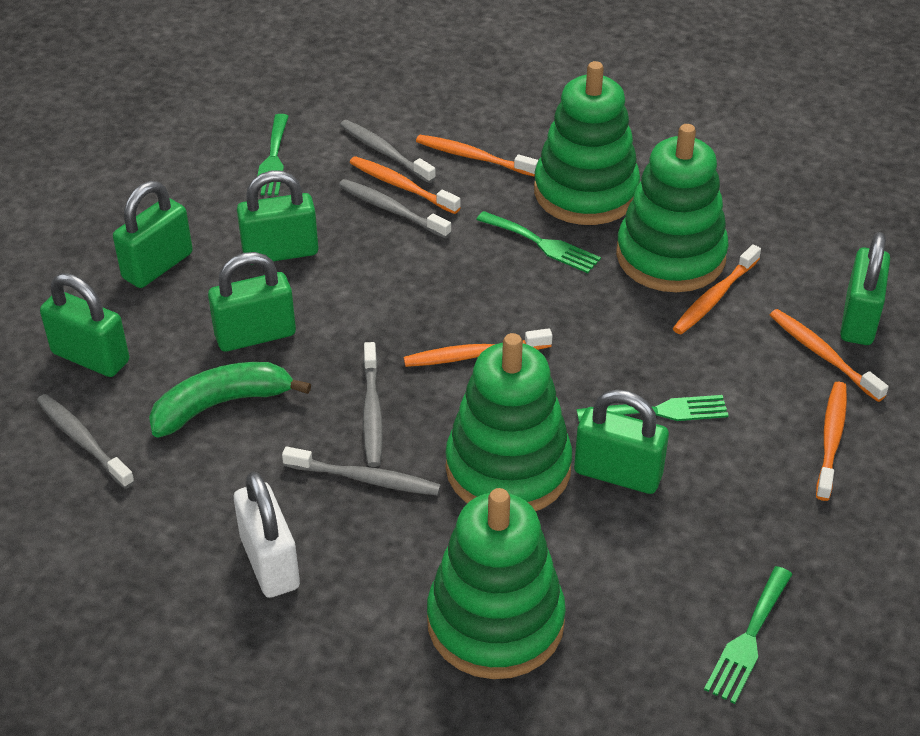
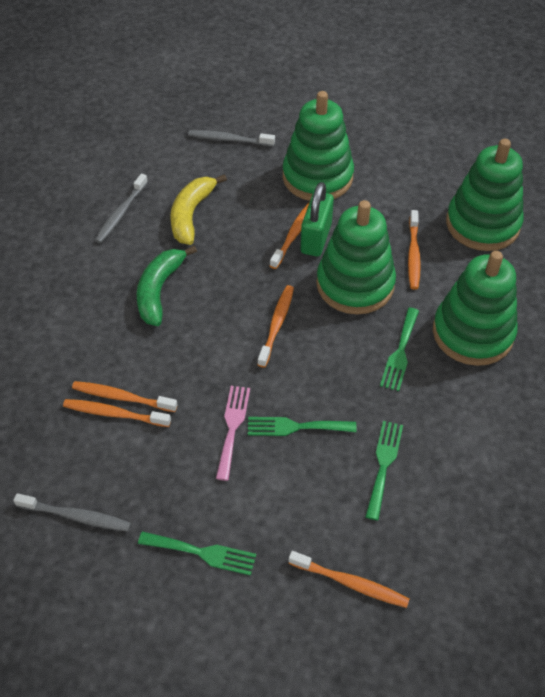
green padlock: [40,273,129,377] [113,181,193,288] [208,252,296,352] [237,171,319,265] [574,389,669,494] [840,232,890,345] = 6 -> [301,182,334,257] = 1
grey toothbrush: [37,394,135,489] [282,447,441,496] [339,179,451,239] [340,120,436,183] [363,342,383,467] = 5 -> [13,493,131,532] [95,174,148,243] [188,130,275,147] = 3
pink fork: none = 0 -> [216,386,250,481] = 1
white padlock: [234,472,300,598] = 1 -> none = 0
yellow banana: none = 0 -> [170,174,227,245] = 1

